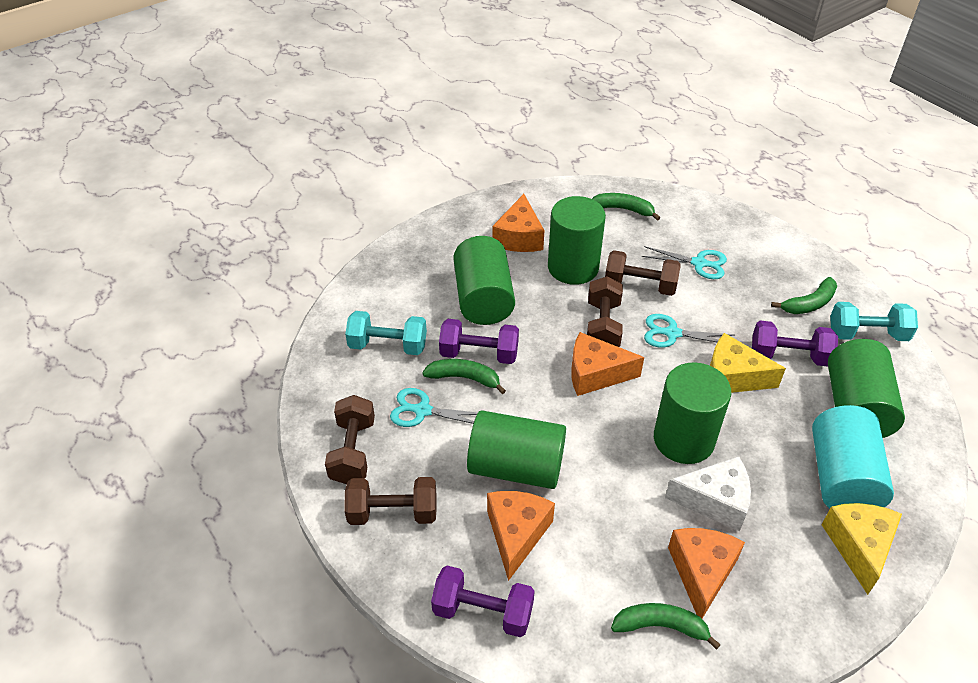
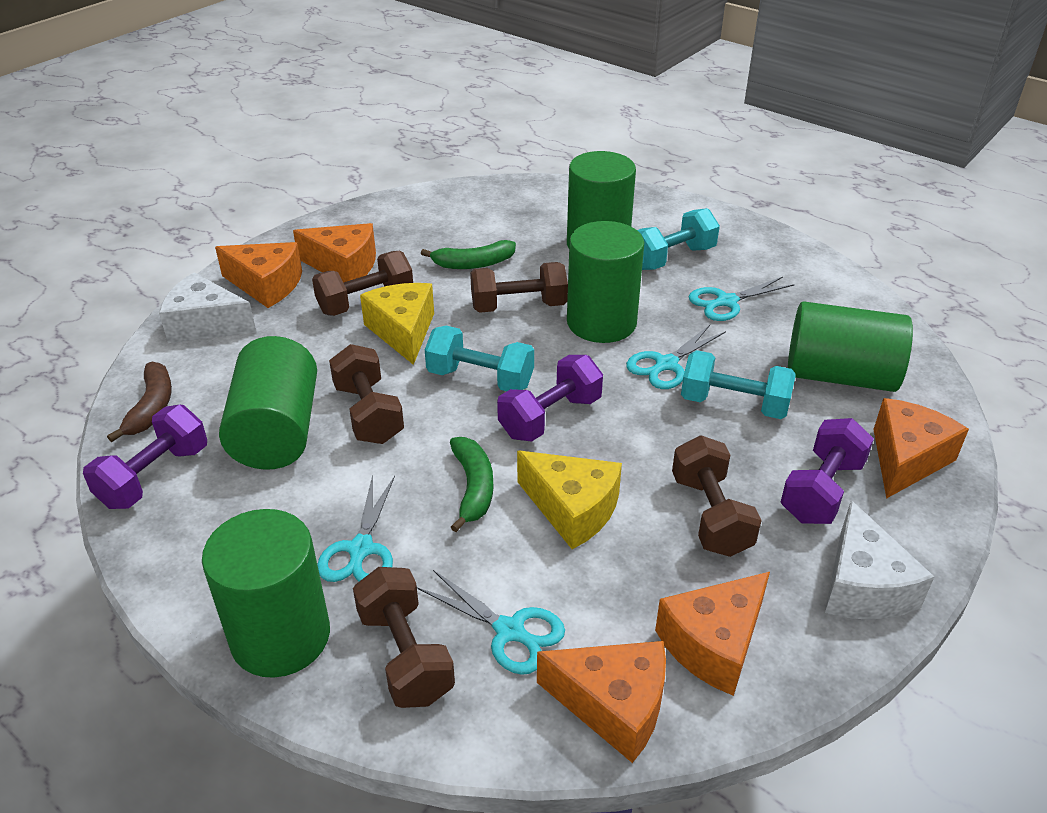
brown banana: none = 0 -> [107,362,172,442] = 1
brown dumbbell: [325,395,375,484] [344,477,436,525] [587,276,623,347] [605,250,681,296] = 4 -> [312,251,413,316] [329,344,404,444] [353,567,455,708] [470,262,568,313] [672,435,762,557] = 5
green banana: [422,359,506,394] [592,193,660,221] [611,603,721,650] [771,277,837,314] = 4 -> [421,240,516,269] [450,437,493,532] = 2
orange cheese: [487,491,555,581] [492,194,545,252] [571,332,644,396] [668,528,745,618] = 4 -> [215,242,302,308] [293,223,376,283] [537,641,666,763] [655,572,770,696] [873,398,969,499] = 5
turquoise cylinder: [812,405,894,508] = 1 -> none = 0
turquoise dumbbell: [345,311,427,355] [830,302,918,341] = 2 -> [425,326,534,391] [637,208,720,270] [681,350,796,419] = 3
turquoise scissors: [390,388,478,427] [642,246,727,279] [644,314,735,348] = 3 -> [317,475,395,582] [417,570,565,675] [626,325,726,389] [689,277,795,321] = 4
white cheese: [665,456,751,532] = 1 -> [159,272,256,343] [825,500,934,620] = 2

